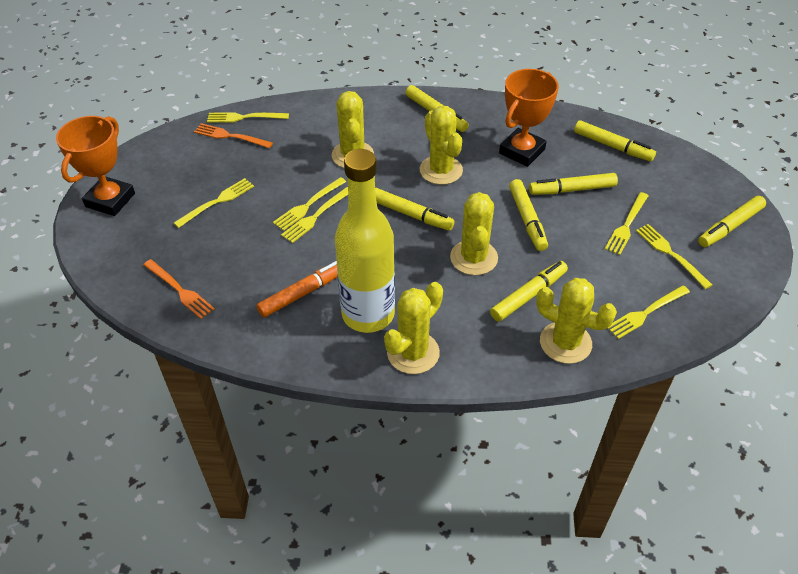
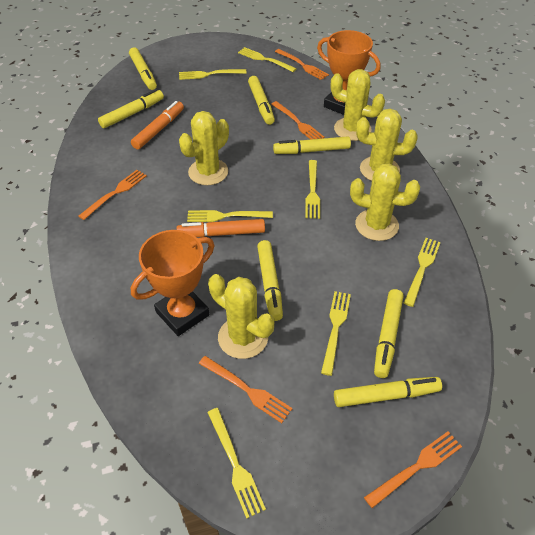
orange fork: [143,259,215,319] [194,123,273,148] = 2 -> [79,170,147,220] [199,356,293,423] [271,101,325,140] [275,49,329,80] [364,431,462,508] = 5
orange marker: [256,261,338,317] = 1 -> [131,101,184,150] [176,219,265,237] = 2
yellow bottle: [335,149,395,333] = 1 -> none = 0

